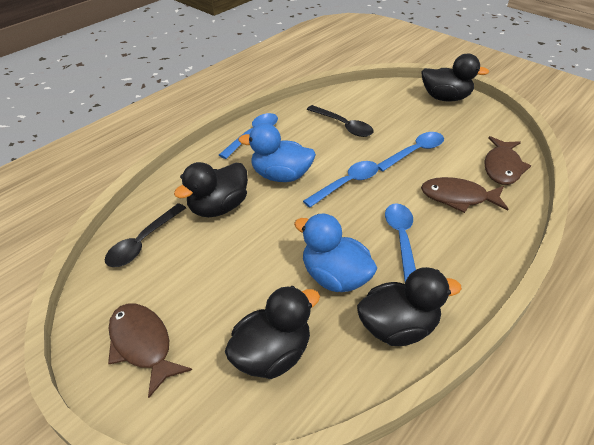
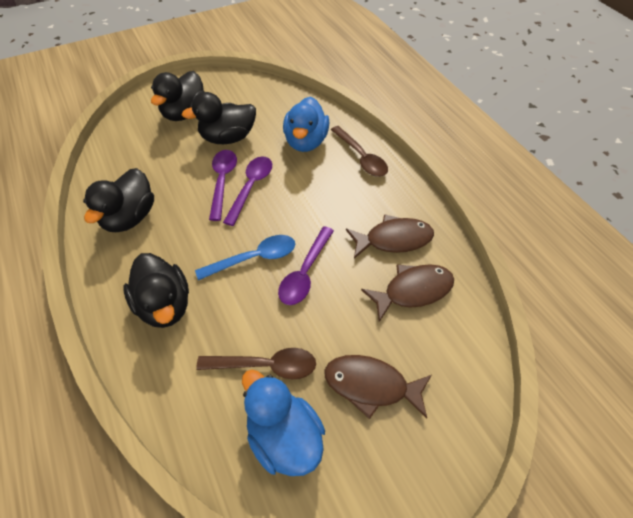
black spoon: [105,203,186,267] [307,105,374,137] = 2 -> none = 0
blue spoon: [219,113,278,159] [303,161,379,208] [377,132,444,172] [385,203,416,282] = 4 -> [195,235,295,280] = 1
brown spoon: none = 0 -> [196,348,316,379] [331,126,388,177] = 2
purple spoon: none = 0 -> [209,150,237,221] [223,157,272,226] [278,226,334,305] = 3

